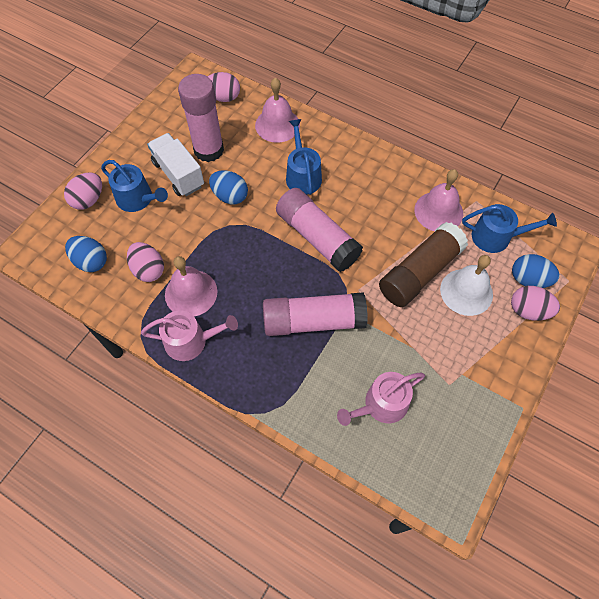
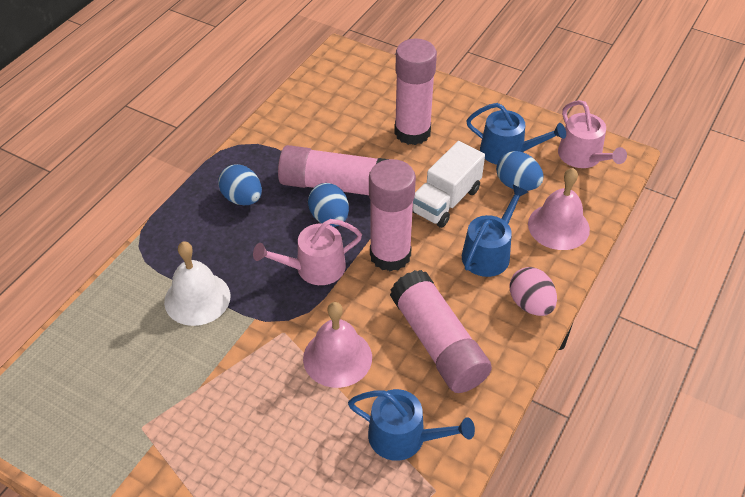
brown glue stick: [379,222,468,307] = 1 -> none = 0
pink bell: [165,256,217,316] [255,78,300,143] [414,169,463,231] = 3 -> [303,302,372,388] [528,168,590,250] = 2
pink egg: [64,173,102,210] [127,242,164,282] [207,72,240,102] [511,286,560,321] = 4 -> [509,267,557,316] = 1
pink glue stick: [178,74,224,162] [263,292,368,336] [276,188,363,272] = 3 -> [278,145,388,195] [369,159,416,271] [390,270,492,393] [394,39,437,145] = 4

